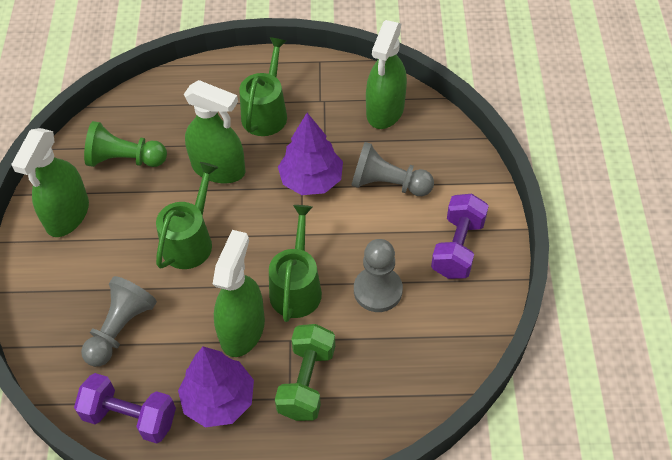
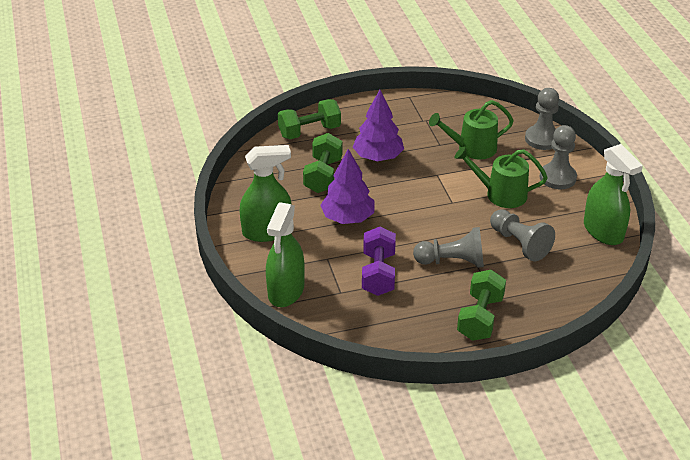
green dumbbell: [275,324,335,421] = 1 -> [278,99,341,139] [303,133,342,193] [457,270,506,341] = 3
green pawn: [84,121,167,167] = 1 -> none = 0
green spray bottle: [11,128,89,237] [184,80,245,183] [213,230,265,357] [366,20,407,129] = 4 -> [240,145,291,242] [266,202,305,307] [584,144,643,245] = 3
green watering can: [156,162,219,269] [239,37,287,136] [269,205,322,322] = 3 -> [429,100,514,159] [454,147,548,208] = 2
grey pawn: [81,276,157,367] [351,142,434,196] [354,239,403,312] = 3 -> [413,227,484,268] [490,209,555,261] [525,88,559,150] [540,125,577,189] = 4
purple dumbbell: [74,373,176,443] [431,194,489,279] = 2 -> [362,227,396,296] = 1

